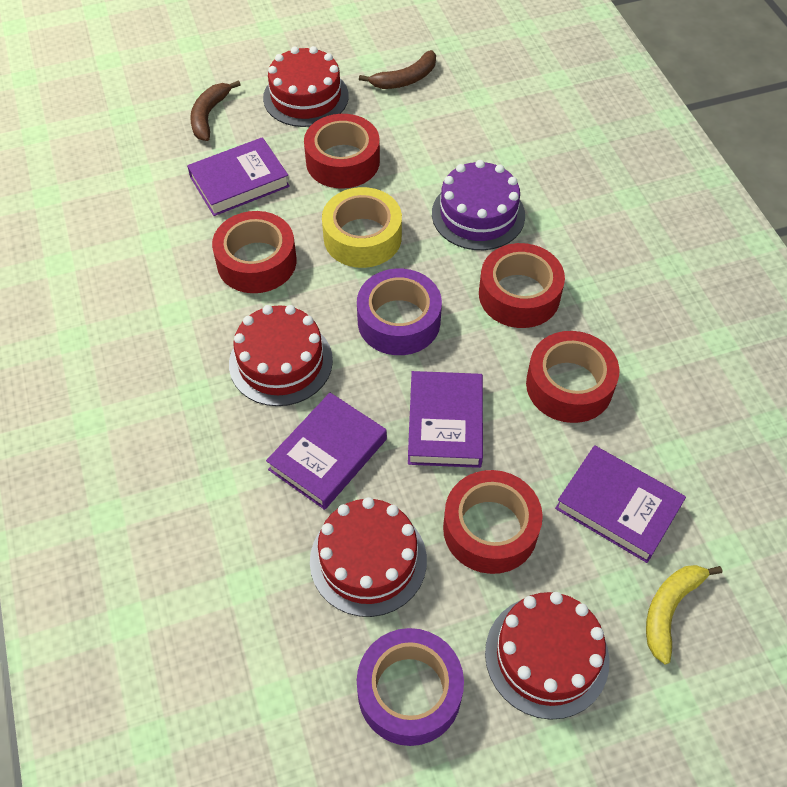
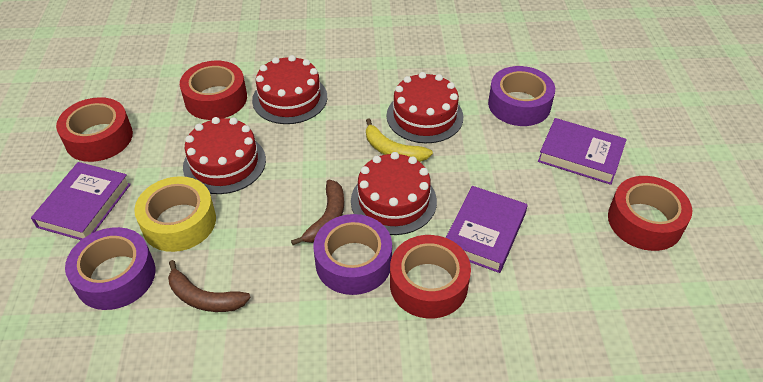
purple book: [187,137,290,216] [266,393,387,510] [408,371,483,468] [555,445,686,563] = 4 -> [31,162,131,240] [446,186,528,273] [538,118,627,185] = 3
purple cake: [432,160,525,250] = 1 -> none = 0
purple tape: [357,269,442,355] [357,628,464,746] = 2 -> [65,227,155,310] [313,214,392,295] [488,66,555,126] = 3
red tape: [212,211,296,293] [304,114,380,189] [443,470,543,574] [479,243,565,328] [526,331,619,423] = 5 -> [56,97,133,162] [180,60,247,120] [390,235,471,318] [608,176,692,251] = 4

